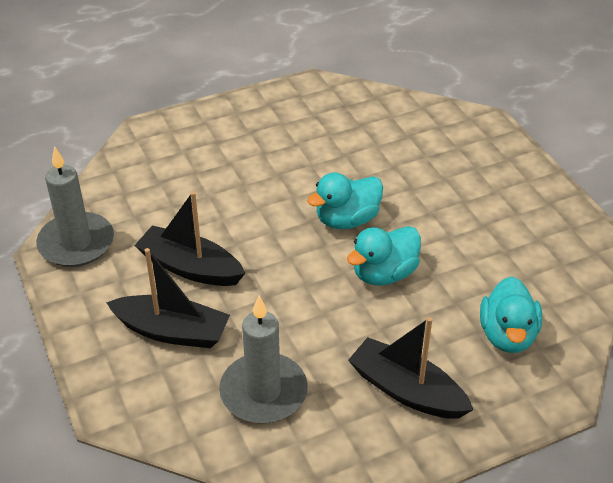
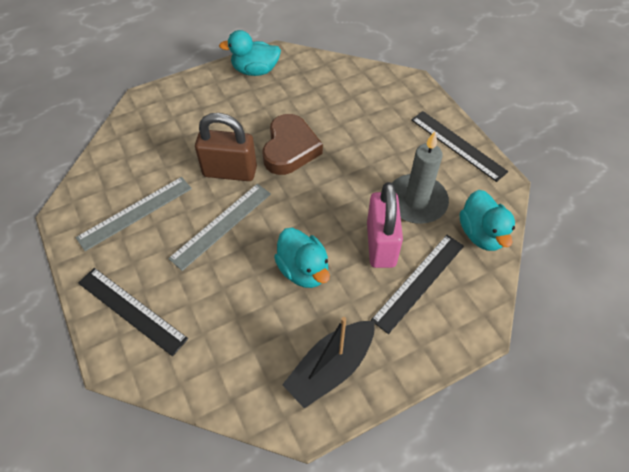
black boat: [106,248,230,348] [134,191,245,286] [348,317,474,419] = 3 -> [282,317,374,408] = 1
black ruler: none = 0 -> [78,268,188,356] [371,235,464,334] [411,111,508,182] = 3
brown heart: none = 0 -> [263,114,323,175] = 1
brown padlock: none = 0 -> [195,113,257,181] = 1
grey candle: [36,146,114,267] [219,296,308,423] = 2 -> [392,131,449,224] = 1
grey ruler: none = 0 -> [76,177,192,251] [168,184,271,271] = 2
pink padlock: none = 0 -> [367,182,403,268] = 1

